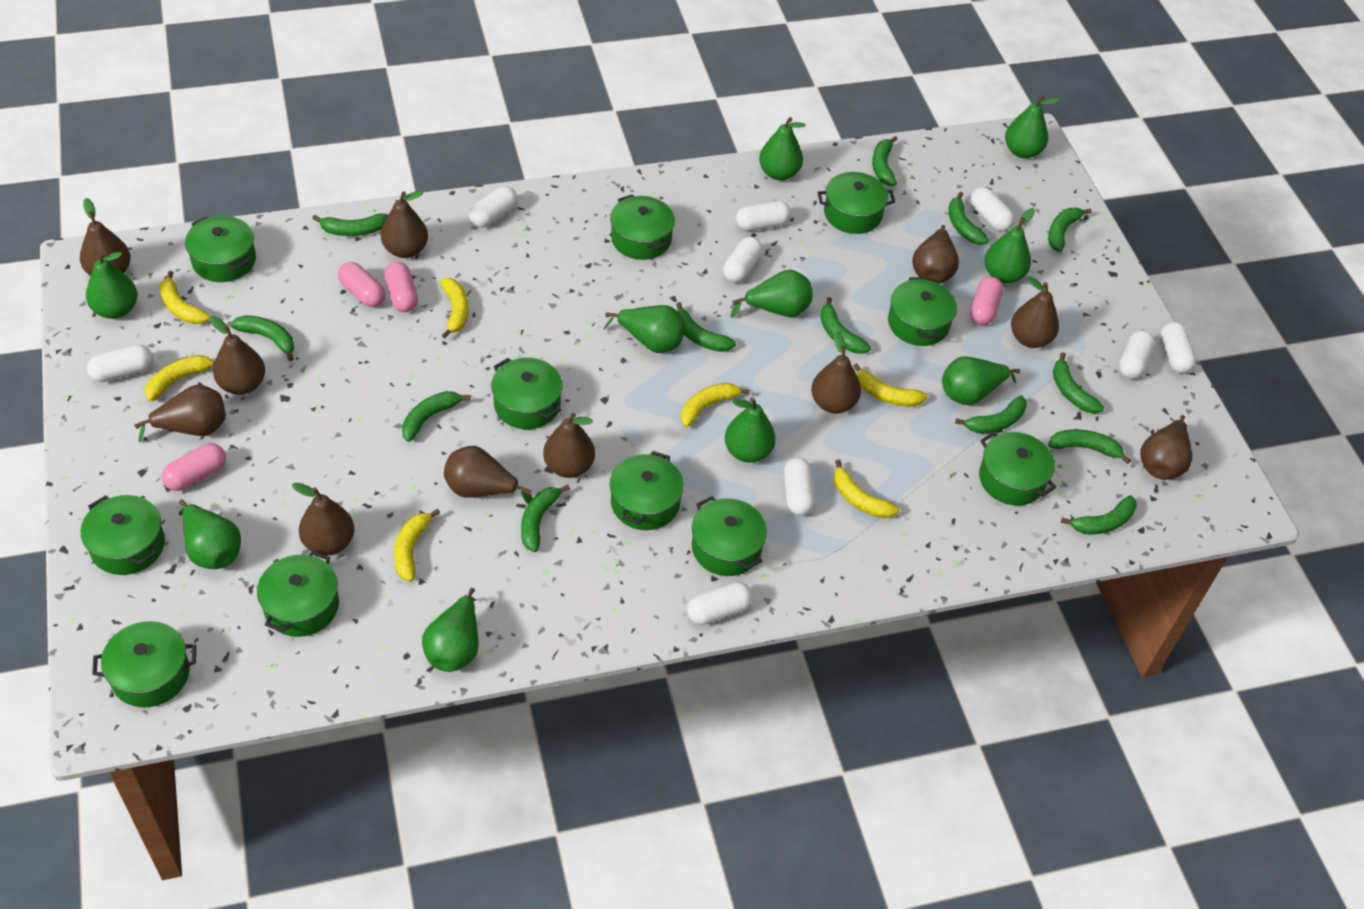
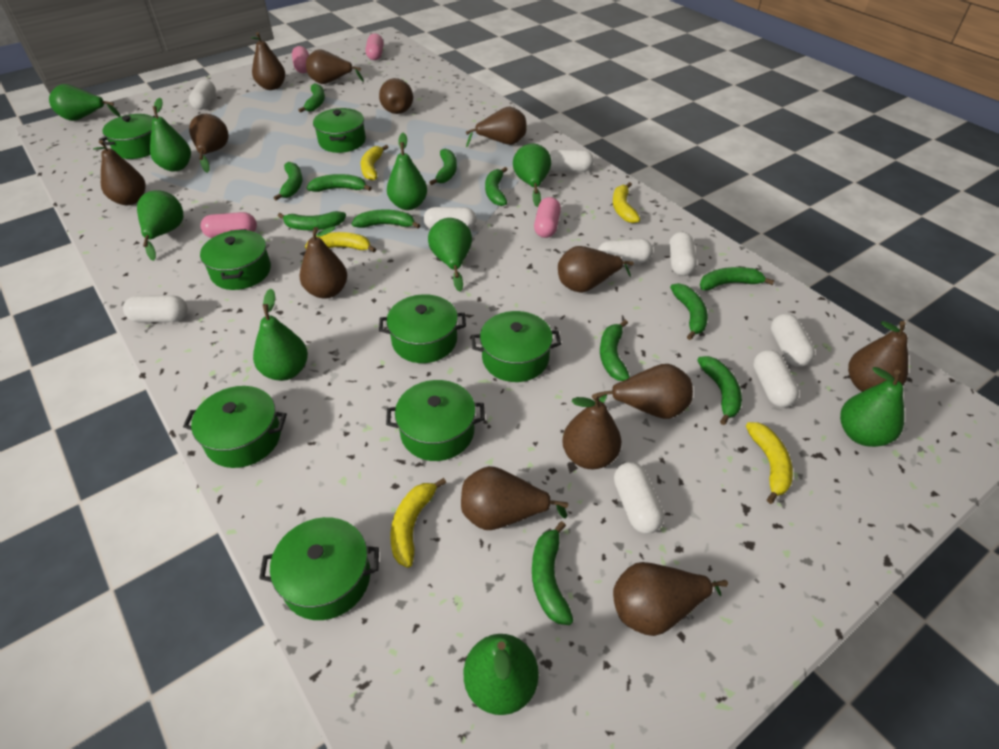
brown pear: [80,198,130,276] [134,385,226,442] [210,316,265,395] [292,483,354,556] [381,191,428,258] [444,446,533,504] [543,413,595,478] [811,331,861,413] [912,225,959,284] [1011,276,1059,348] [1141,415,1192,480] = 11 -> [93,140,146,205] [189,114,229,173] [251,32,285,90] [299,226,347,298] [306,49,364,84] [379,78,413,114] [461,466,568,530] [466,106,527,148] [558,246,634,293] [562,394,621,469] [597,364,693,419] [613,562,728,636] [848,321,908,392] = 13
green banana: [230,315,294,361] [312,213,389,236] [402,391,471,442] [521,485,570,552] [676,302,736,352] [820,297,871,354] [872,136,898,186] [949,192,989,245] [955,395,1027,433] [1048,208,1092,252] [1048,429,1131,464] [1053,352,1104,413] [1061,495,1137,535] = 13 -> [274,162,302,201] [278,211,346,230] [298,83,325,113] [307,174,372,192] [352,209,421,229] [429,149,457,185] [485,167,508,206] [532,521,574,625] [600,320,630,381] [670,283,708,340] [697,356,742,425] [700,267,775,291] = 12
green pear: [86,251,138,319] [179,500,241,569] [422,588,479,672] [604,305,685,353] [725,397,776,463] [730,270,812,318] [759,117,806,181] [942,356,1020,405] [985,208,1035,283] [1005,95,1061,158] = 10 -> [49,84,121,121] [137,190,183,261] [150,98,191,172] [253,289,308,381] [387,133,427,210] [428,218,472,291] [464,634,539,715] [513,144,551,207] [840,367,904,447] = 9
green pot: [81,495,165,575] [92,621,196,707] [185,216,256,282] [257,551,339,637] [491,358,563,429] [610,194,675,260] [610,451,684,530] [692,496,767,576] [818,172,895,234] [888,277,957,346] [979,431,1056,506] = 11 -> [99,114,155,159] [183,386,287,468] [200,229,271,290] [259,517,379,620] [313,108,366,153] [379,294,466,363] [386,380,485,461] [472,311,561,382] = 8
yellow banana: [145,355,215,402] [159,271,210,324] [394,509,440,581] [440,278,469,338] [681,383,750,427] [834,460,899,518] [853,363,928,406] = 7 -> [305,232,376,252] [361,145,389,181] [390,478,446,568] [613,182,640,223] [746,422,793,504] = 5

